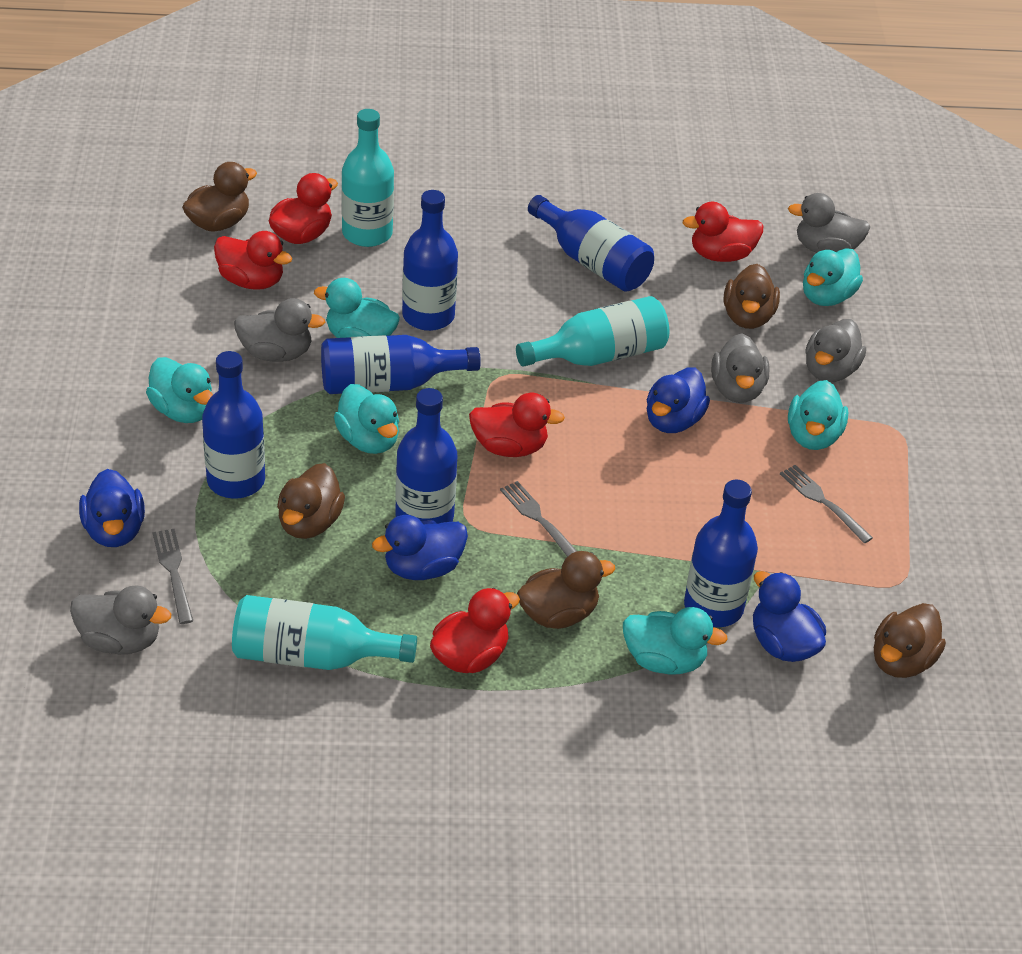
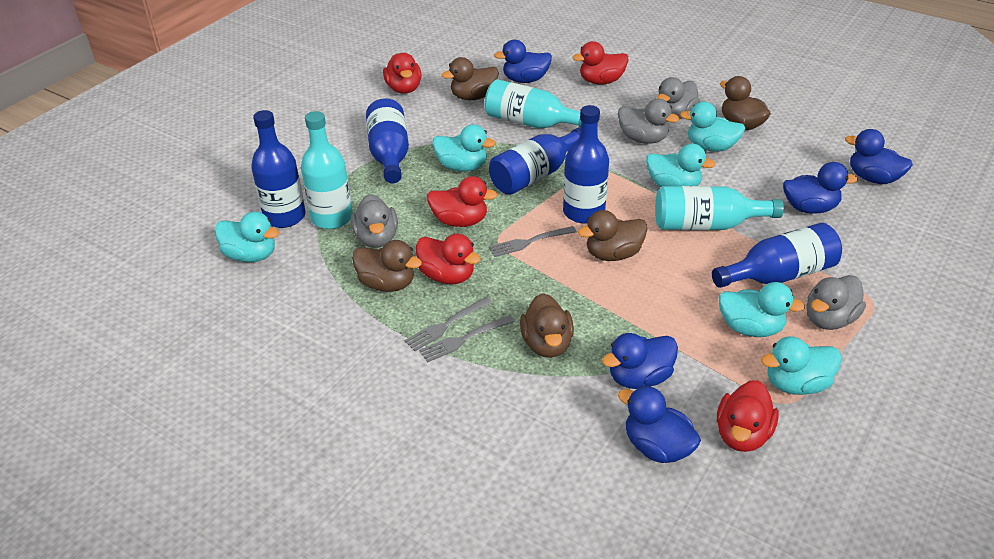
blue bottle: [202,351,265,499] [321,335,481,394] [395,388,457,523] [402,190,458,331] [528,195,654,292] [684,480,758,627] = 6 -> [251,110,306,228] [366,98,409,183] [489,127,581,195] [563,105,609,224] [712,223,842,288] = 5
blue duck: [79,469,145,547] [372,515,468,580] [647,367,710,433] [753,571,826,662] = 4 -> [494,40,552,83] [602,333,678,389] [618,386,701,463] [783,162,858,214] [845,129,913,184] = 5
grey duck: [70,585,171,654] [234,298,325,362] [711,333,770,403] [788,193,870,253] [805,319,866,382] = 5 -> [351,194,398,248] [618,99,679,144] [657,77,700,119] [806,275,866,330] = 4

